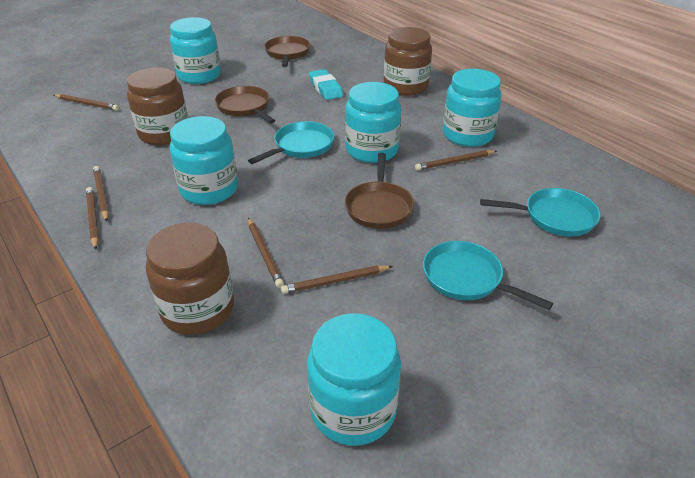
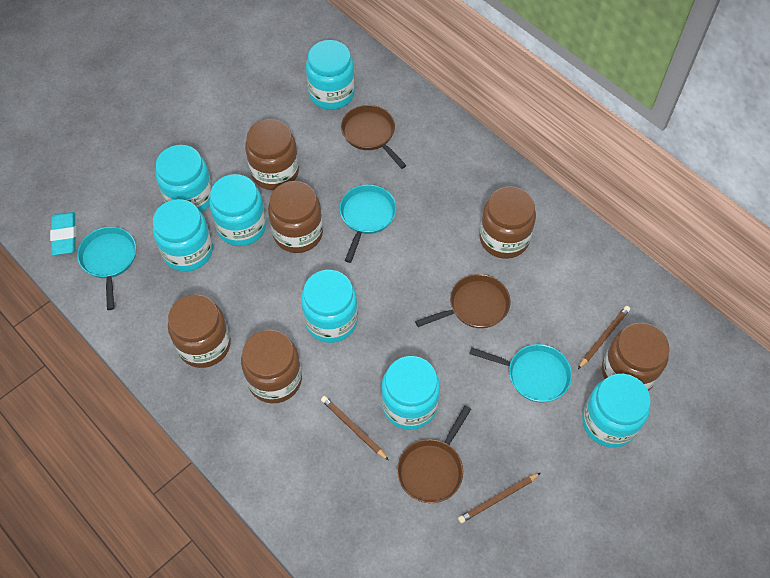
brown jar: [127,67,188,145] [146,223,234,335] [384,27,432,96] = 3 -> [168,294,231,368] [241,330,302,403] [245,119,299,190] [268,181,323,253] [479,186,536,259] [602,323,670,391] = 6
brown pencil: [54,94,119,111] [86,187,99,250] [93,166,109,222] [248,217,284,288] [281,265,393,294] [415,150,497,171] = 6 -> [321,396,389,460] [458,473,541,523] [578,306,630,369] = 3
turquoise jar: [169,116,238,205] [170,17,221,84] [307,313,401,446] [345,82,401,163] [443,69,501,147] = 5 -> [153,199,213,272] [156,145,213,213] [209,174,266,246] [301,270,358,343] [306,40,355,110] [381,356,440,430] [582,374,651,448] = 7

